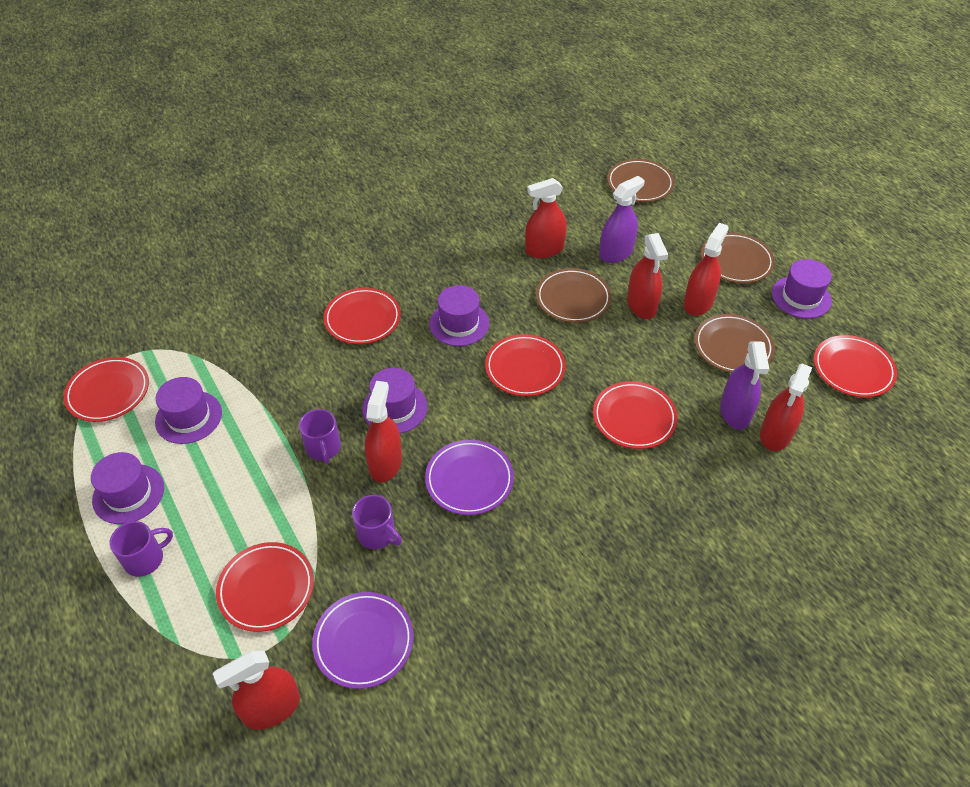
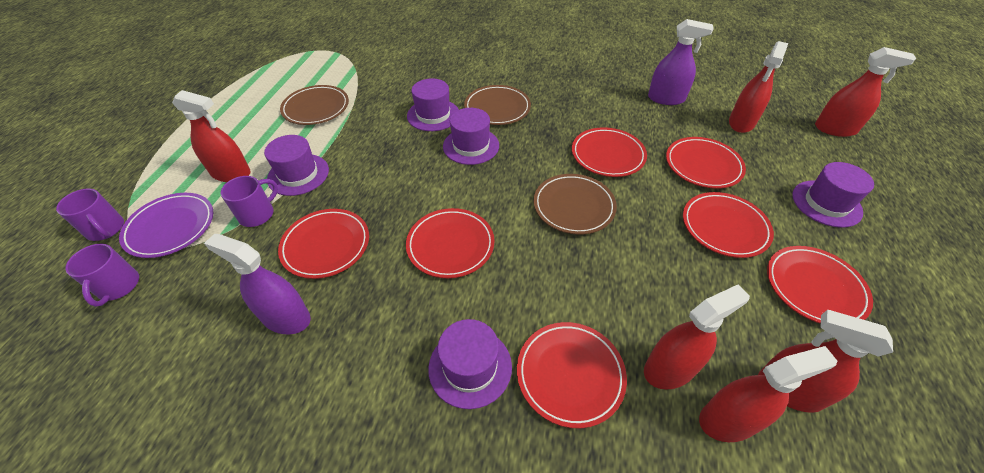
brown plate: [536,268,611,323] [607,159,674,202] [694,314,775,373] [701,233,775,283] = 4 -> [280,85,349,125] [464,85,531,125] [534,174,617,235] = 3
purple plate: [312,592,414,689] [425,440,514,515] = 2 -> [119,193,213,258] = 1
red plate: [63,357,149,422] [216,542,314,632] [324,288,401,344] [485,334,566,396] [593,381,678,449] [814,335,897,397] = 6 -> [278,209,369,279] [406,208,494,278] [517,322,627,428] [572,127,647,177] [666,137,746,189] [683,192,774,258] [767,246,873,324] = 7

